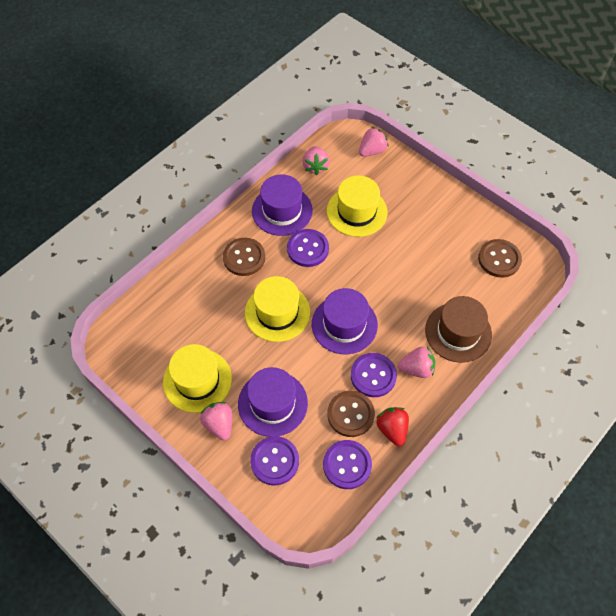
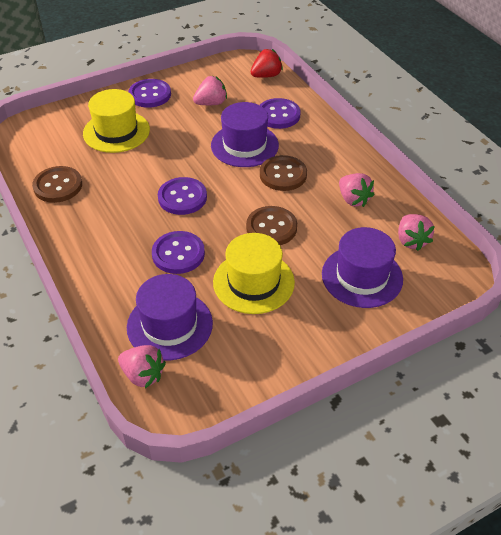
brown hat: [425,296,492,363] = 1 -> none = 0
yellow hat: [163,344,232,413] [245,276,310,342] [327,175,387,237] = 3 -> [83,89,150,153] [213,233,295,314] = 2

